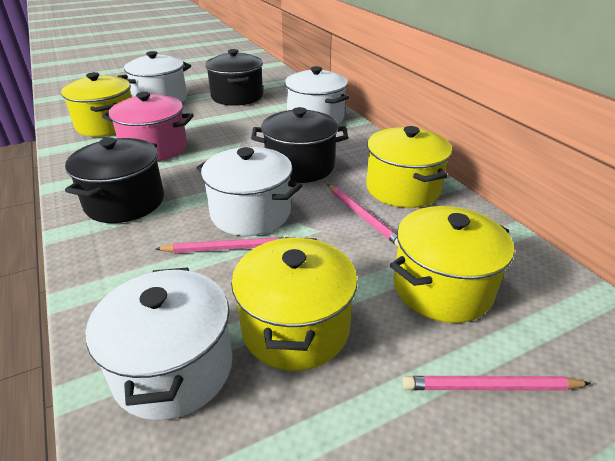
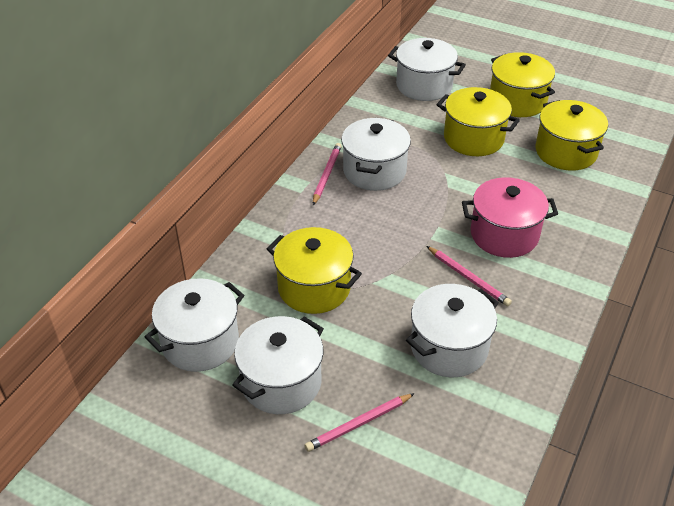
black pot: [65,138,164,223] [205,49,263,106] [251,107,348,183] = 3 -> none = 0
white pot: [85,267,232,420] [117,51,191,102] [196,147,302,236] [285,66,349,124] = 4 -> [145,278,244,372] [232,316,324,414] [341,118,411,191] [388,38,466,101] [406,284,499,377] = 5

